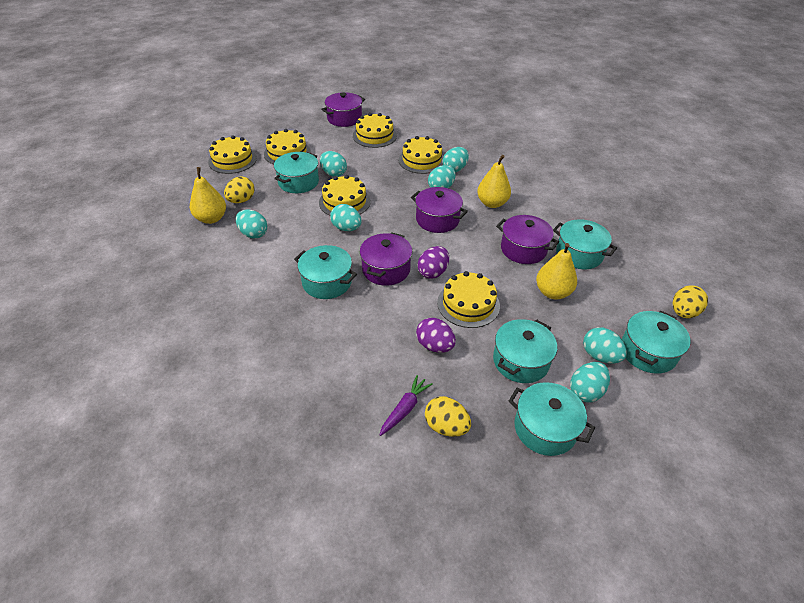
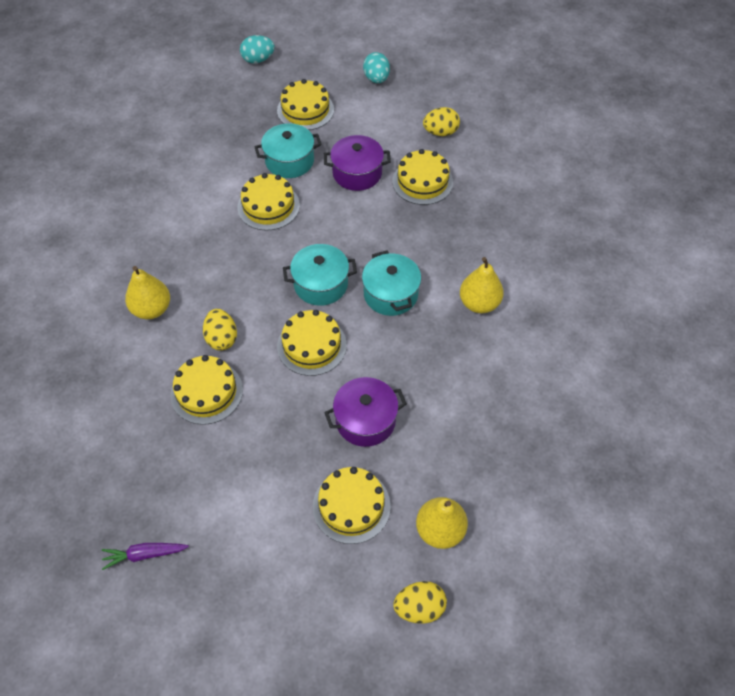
purple egg: [416,318,456,353] [418,246,449,279] = 2 -> none = 0
purple pot: [321,92,365,127] [360,232,412,286] [411,187,468,233] [496,215,559,264] = 4 -> [324,135,391,191] [324,377,407,447] = 2
turquoise egg: [236,209,267,238] [320,151,347,177] [330,204,362,231] [428,165,456,188] [443,147,469,172] [570,362,610,403] [583,327,627,363] = 7 -> [240,35,275,63] [363,52,390,83] = 2
turquoise pot: [274,152,319,193] [294,245,357,299] [493,319,557,383] [508,382,595,456] [553,219,617,269] [622,311,691,374] = 6 -> [254,123,322,178] [283,244,357,306] [362,250,421,316] = 3

